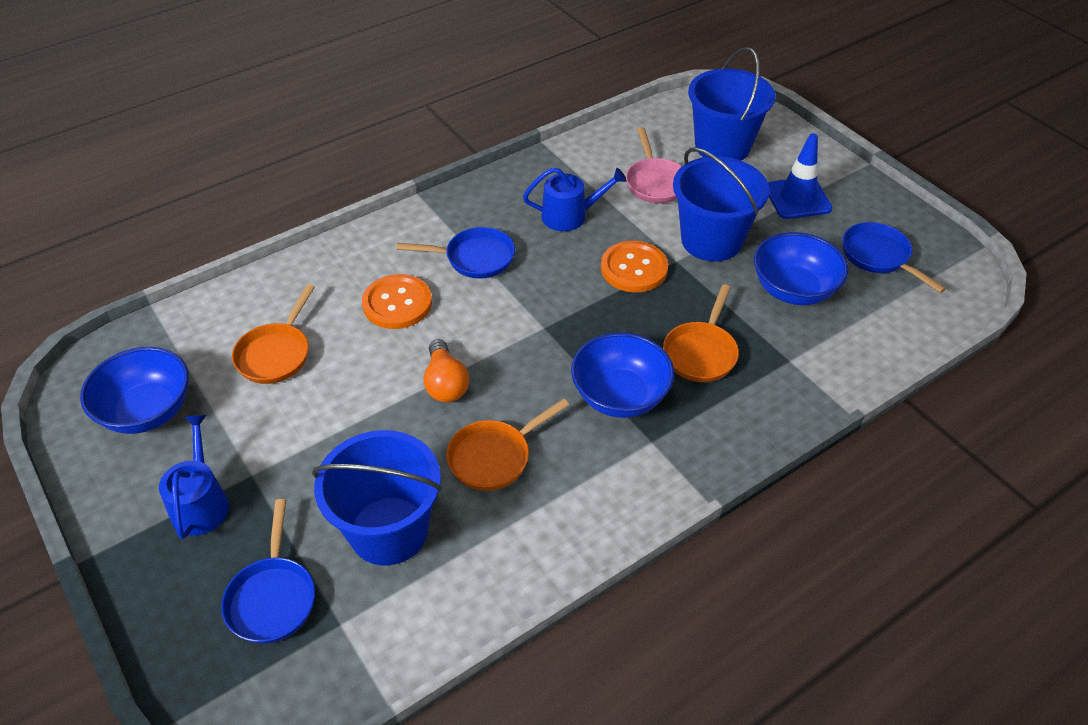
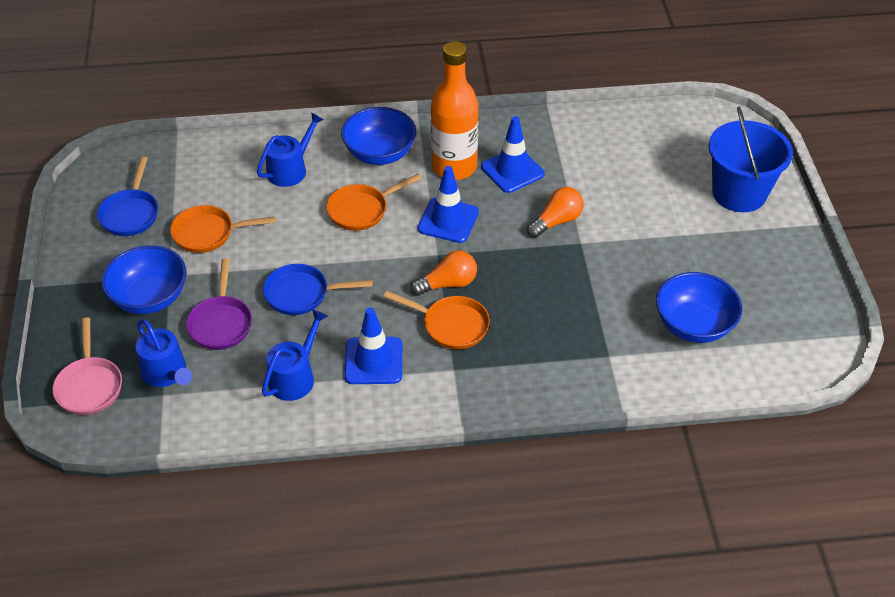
blue bucket: [312,430,442,566] [673,147,770,261] [688,47,775,161] = 3 -> [709,107,793,212] = 1
blue pan: [221,499,315,644] [397,227,515,279] [842,222,946,293] = 3 -> [97,157,158,236] [263,264,373,315] = 2
blue traffic cone: [768,133,832,219] = 1 -> [344,307,402,384] [418,166,479,243] [481,116,545,193] = 3
blue watering can: [159,415,229,539] [523,168,627,231] = 2 -> [136,319,192,387] [257,112,324,187] [262,310,328,401] = 3
orange bottle: none = 0 -> [431,41,479,180] = 1
orange button: [362,274,432,329] [601,241,668,292] = 2 -> none = 0
orange light bulb: [424,339,469,402] = 1 -> [410,250,477,296] [527,187,584,238] = 2
purple pan: none = 0 -> [186,258,252,350] = 1

